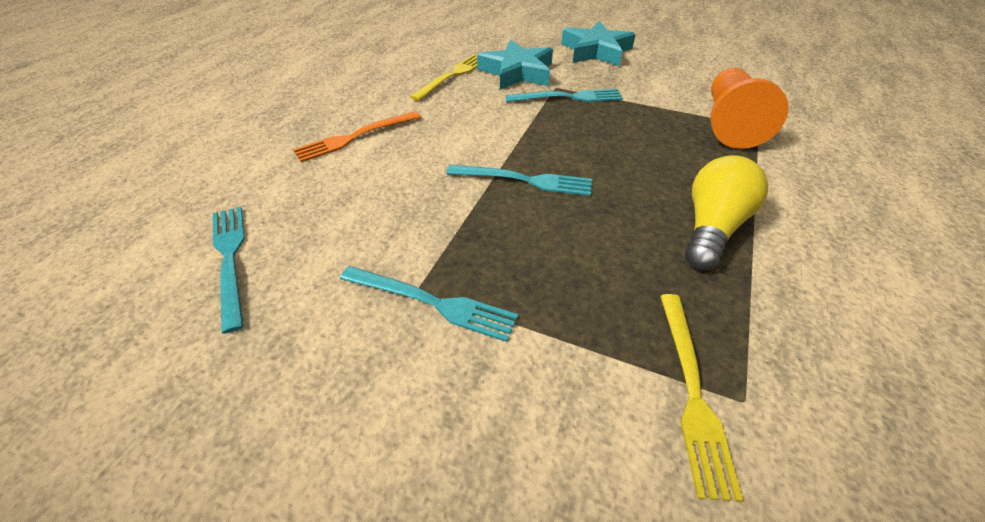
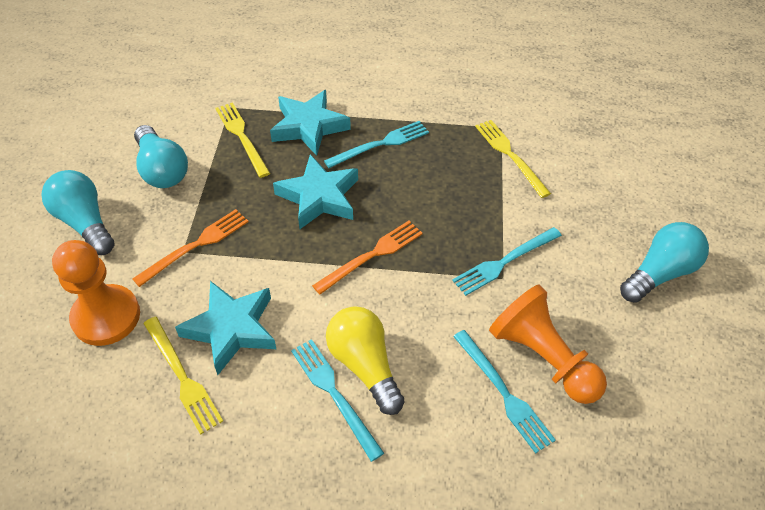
orange fork: [293,111,421,162] = 1 -> [132,209,249,287] [312,221,423,294] = 2
orange pawn: [710,68,789,149] = 1 -> [52,240,140,346] [489,284,607,404] = 2
turquoise light bulb: none = 0 -> [41,170,114,255] [134,125,188,188] [620,222,709,303] = 3
turquoise star: [477,40,553,90] [561,21,636,66] = 2 -> [175,281,276,375] [270,90,351,156] [273,154,358,229] = 3
yellow fork: [411,54,477,101] [660,294,743,502] = 2 -> [143,317,223,435] [215,102,270,178] [475,120,551,198] = 3

